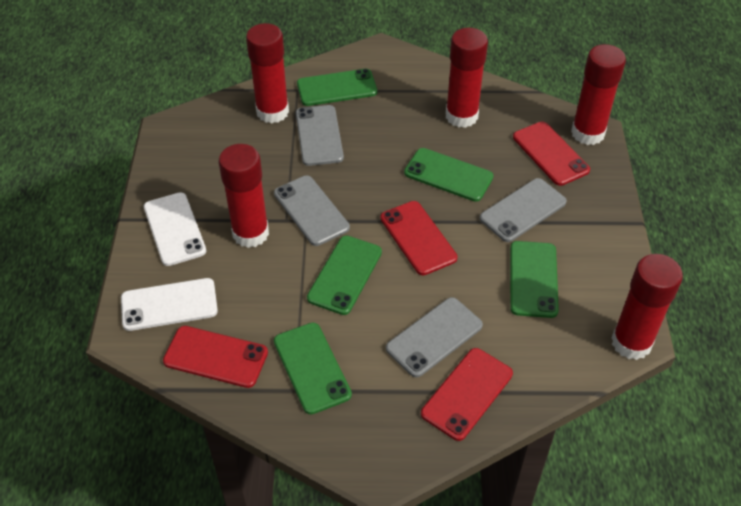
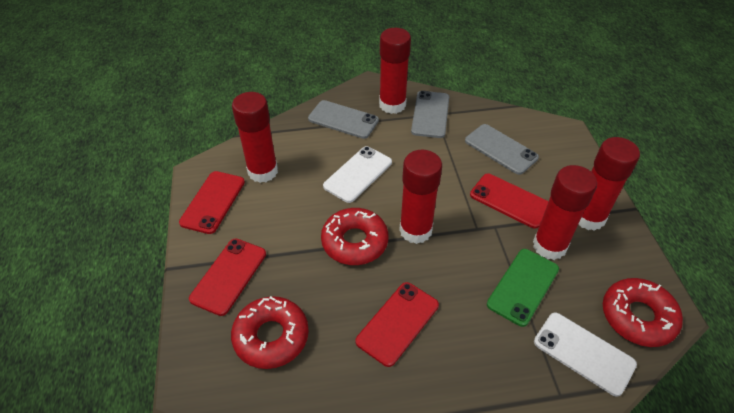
green phone: [274,322,352,414] [297,69,377,106] [307,235,382,315] [404,148,494,202] [510,241,559,318] = 5 -> [487,249,559,327] = 1
grey phone: [274,175,350,246] [296,105,344,166] [386,297,483,377] [480,178,567,242] = 4 -> [308,100,379,139] [411,91,449,138] [465,124,539,175] = 3
red donut: none = 0 -> [231,296,309,369] [321,208,388,265] [603,278,683,347] = 3

